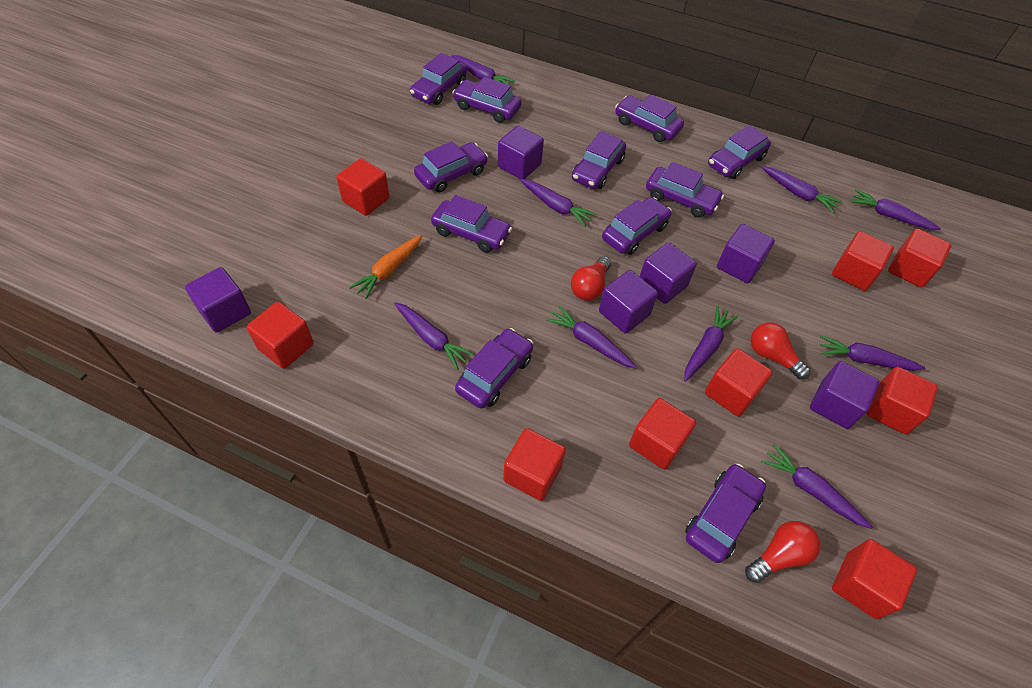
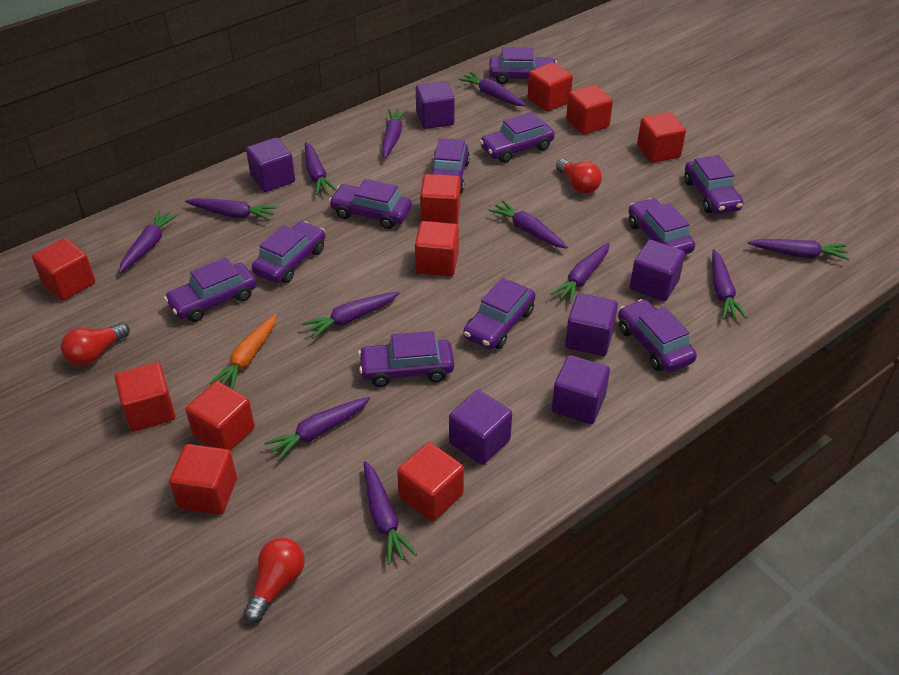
purple carrot: [394,302,474,370] [451,55,516,85] [520,179,597,227] [546,305,637,368] [684,306,738,382] [761,166,842,213] [761,444,873,529] [820,335,926,371] [851,189,941,230] = 9 -> [119,210,178,273] [185,198,277,221] [264,397,370,461] [302,292,400,339] [305,142,337,195] [364,461,417,564] [382,109,408,159] [458,72,526,106] [489,200,568,249] [550,243,610,304] [712,249,747,319] [747,239,849,260] = 12
red cube: [247,302,314,369] [336,158,390,216] [503,428,566,501] [629,398,696,470] [705,348,773,417] [832,231,894,291] [832,539,917,619] [867,367,938,434] [888,229,951,288] = 9 -> [32,238,95,301] [115,362,175,432] [169,444,237,515] [185,381,255,451] [397,442,464,522] [415,221,459,276] [420,174,461,224] [527,62,573,112] [566,85,613,135] [637,112,686,163] = 10

